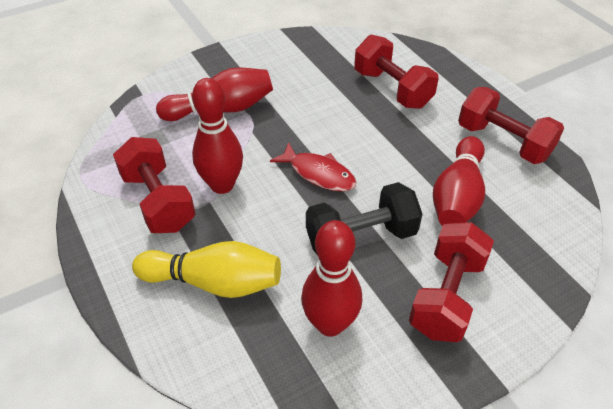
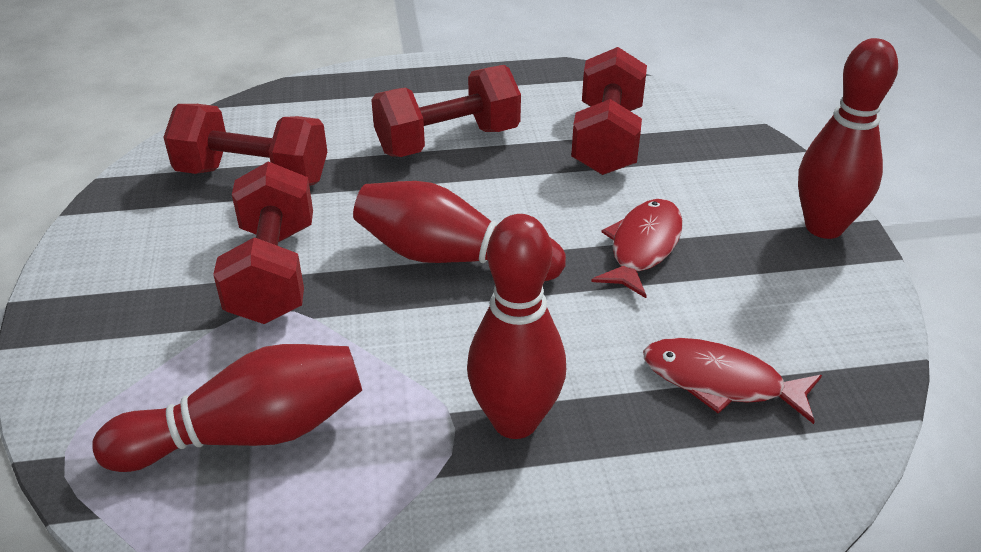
black dumbbell: [306,182,423,254] = 1 -> none = 0
red fish: [270,142,357,192] = 1 -> [591,199,683,298] [643,338,822,424] = 2
yellow bowling pin: [132,241,281,298] = 1 -> none = 0

